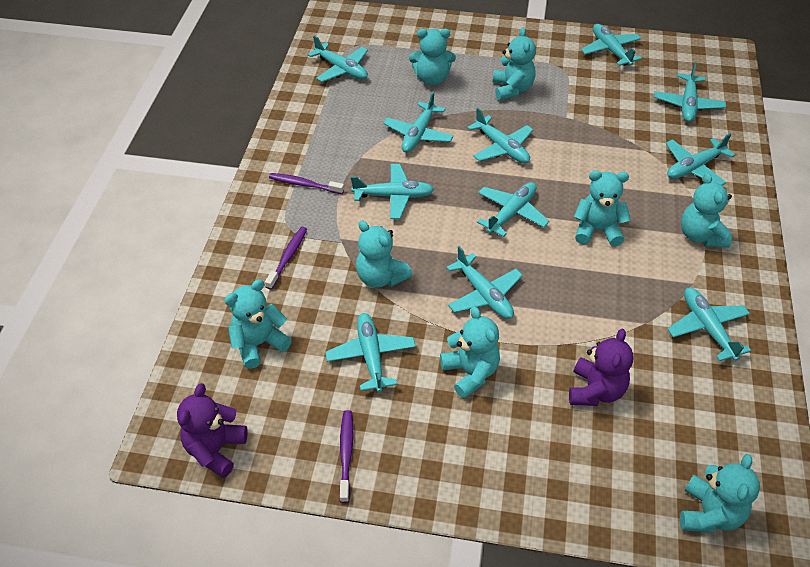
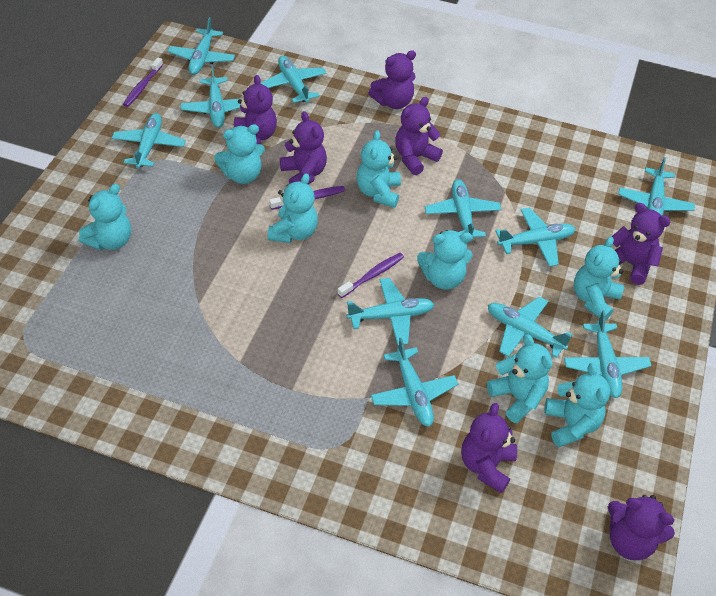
purple teddy bear: [177,383,248,478] [569,329,633,406] = 2 -> [234,75,277,144] [280,111,327,184] [369,50,416,109] [395,97,443,175] [461,403,517,493] [608,495,675,560] [612,203,670,285] = 7

